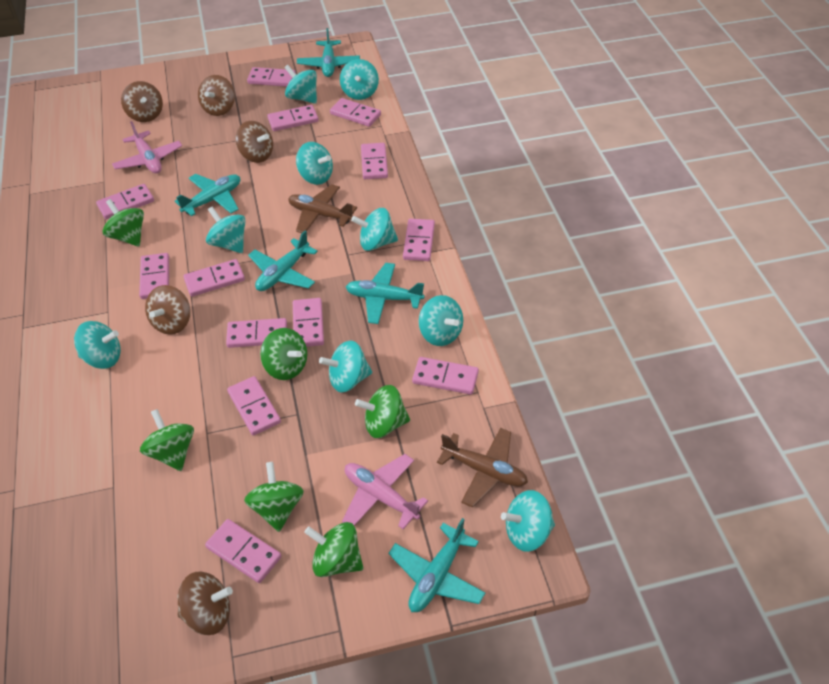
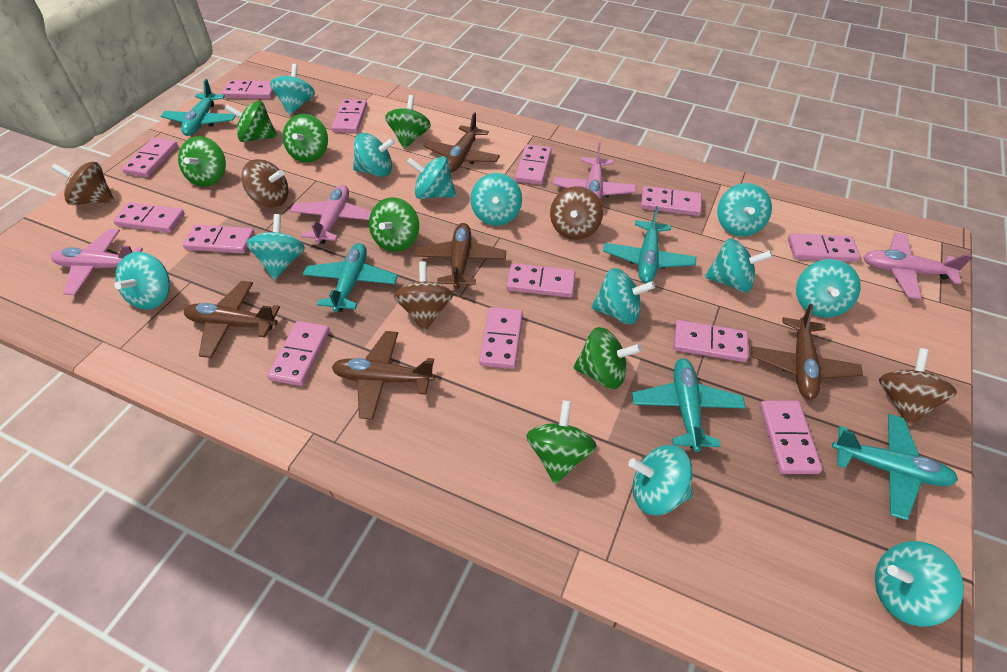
brown plane: [288,184,357,233] [437,428,528,507] = 2 -> [184,281,280,358] [332,331,435,420] [414,223,506,289] [423,112,500,173] [751,304,863,399] = 5
green spinning top: [102,199,144,247] [140,409,194,471] [244,462,304,532] [260,328,307,380] [304,522,363,577] [355,385,410,438] = 6 -> [178,136,226,187] [225,101,278,142] [282,114,328,163] [369,197,419,252] [385,95,431,149] [526,400,597,484] [573,327,642,389] = 7
pink plane: [112,121,182,174] [342,454,428,529] = 2 -> [51,229,143,295] [290,185,371,244] [553,142,636,201] [863,233,973,300] = 4
turquoise spinning top: [74,321,121,369] [206,207,246,253] [284,65,317,104] [296,142,333,185] [319,340,372,393] [340,59,379,100] [351,208,398,251] [419,295,463,346] [501,490,555,552] = 9 -> [114,252,170,310] [246,214,305,280] [270,64,315,115] [353,133,395,177] [406,157,456,199] [471,173,522,226] [591,268,655,324] [628,445,693,515] [705,239,772,292] [717,183,772,236] [796,259,861,318] [875,541,964,627] = 12

